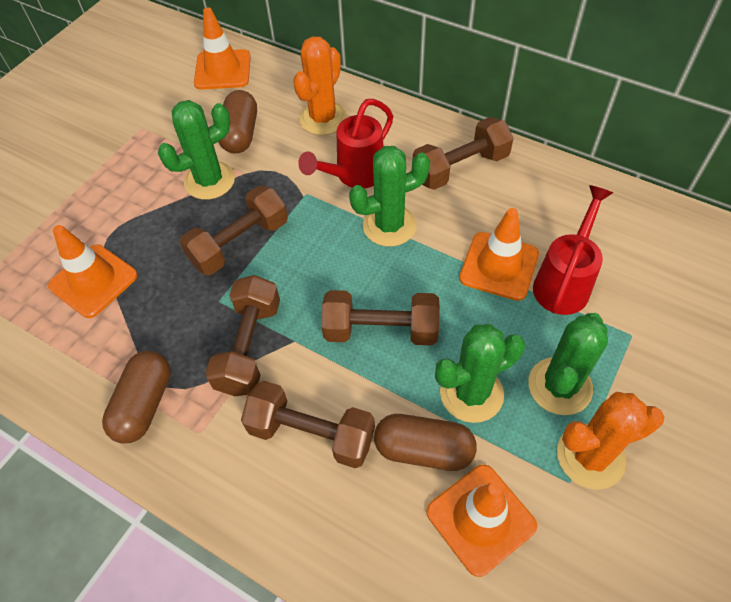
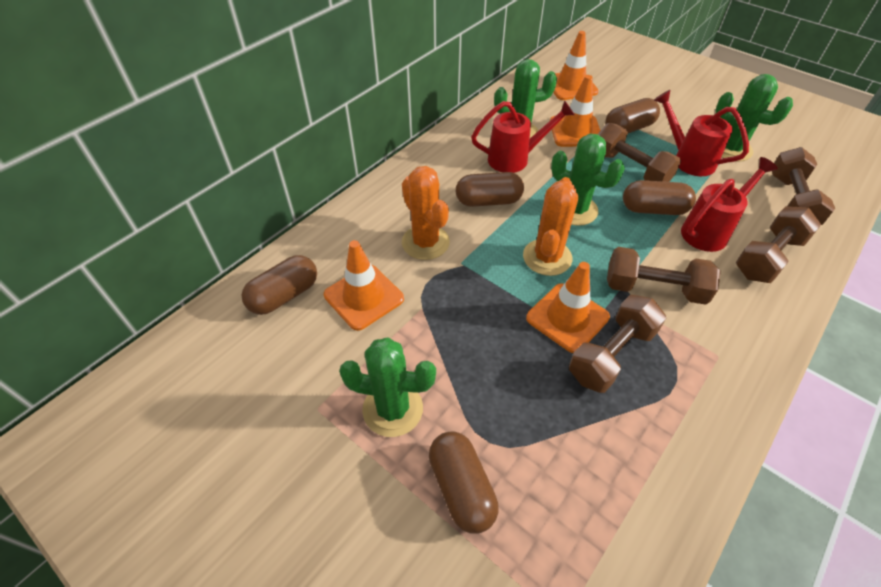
brown capsule: [102,351,171,444] [219,90,257,153] [374,414,477,471] = 3 -> [242,255,317,315] [429,431,499,534] [456,172,524,207] [605,98,660,133] [623,180,696,215] = 5
red watering can: [298,99,393,188] [533,185,613,315] = 2 -> [471,100,575,173] [654,90,749,176] [681,157,778,252] = 3

